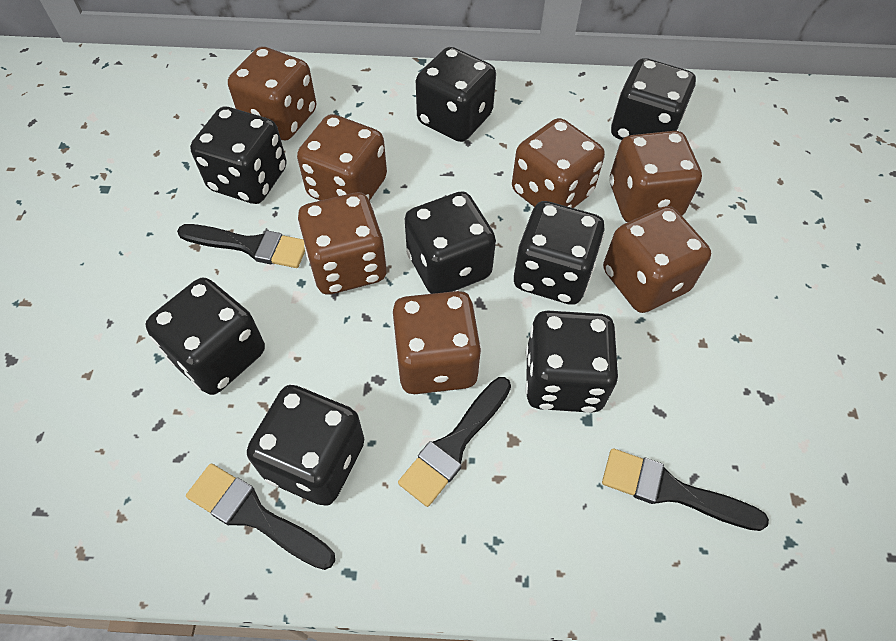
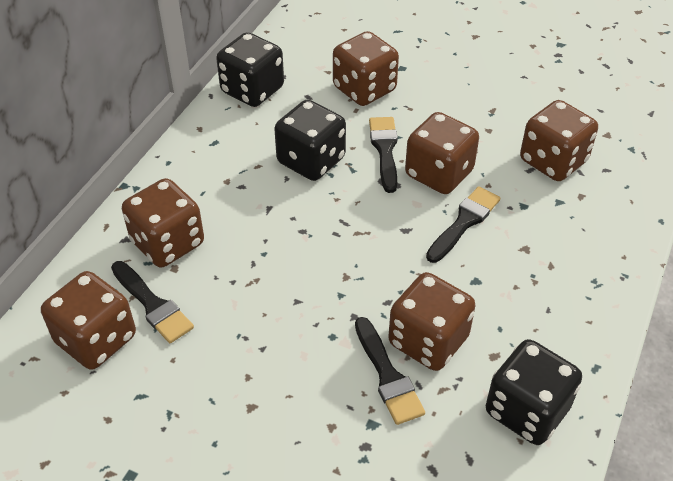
black dice: [146,278,265,395] [190,107,287,204] [247,385,364,506] [405,191,496,294] [416,47,496,142] [514,201,605,305] [525,311,618,413] [611,58,696,140] = 8 -> [216,32,284,107] [274,100,346,181] [486,339,582,445] = 3
brown dice: [228,47,316,140] [297,114,387,201] [298,192,387,295] [393,291,482,394] [512,118,605,208] [603,206,711,313] [609,131,702,222] = 7 -> [41,271,136,370] [122,178,204,268] [333,31,399,106] [388,272,476,371] [405,112,479,194] [520,100,598,181] = 6

